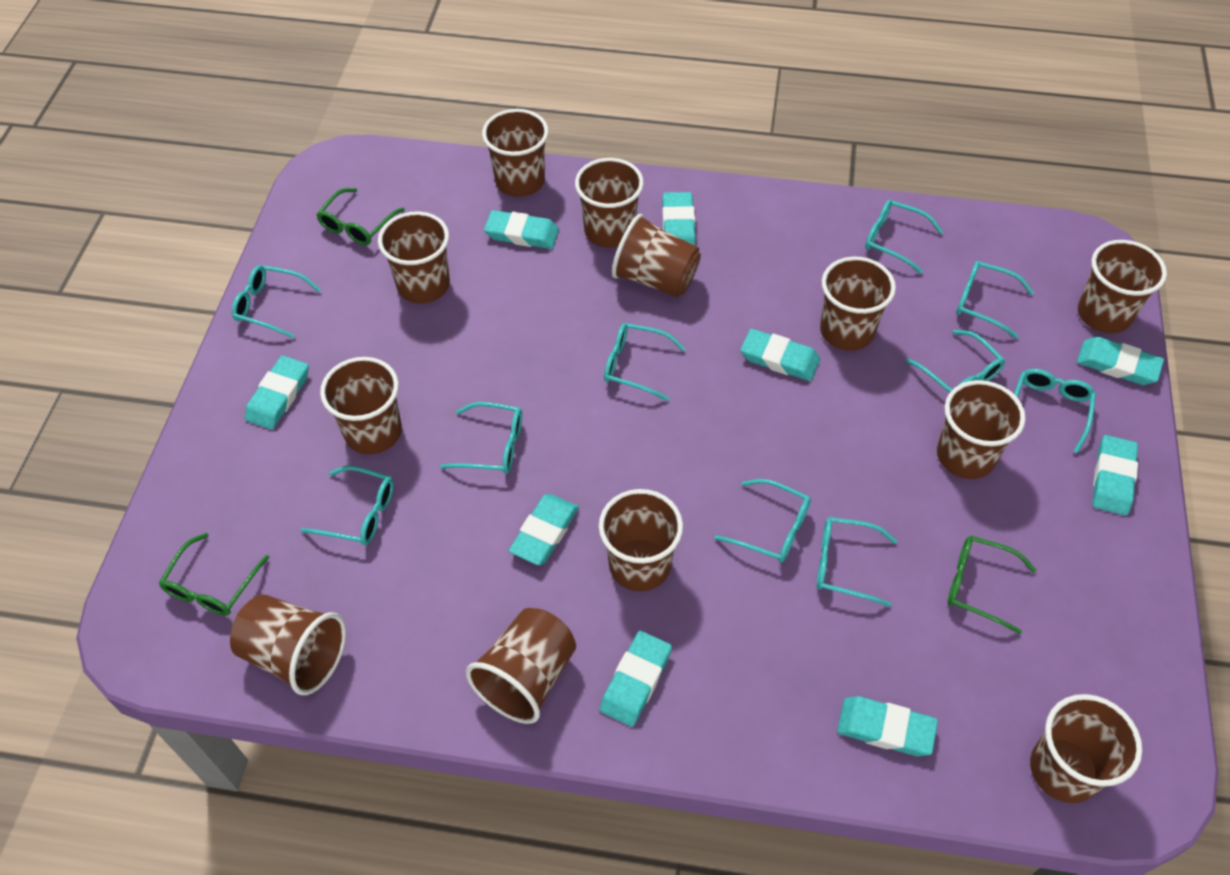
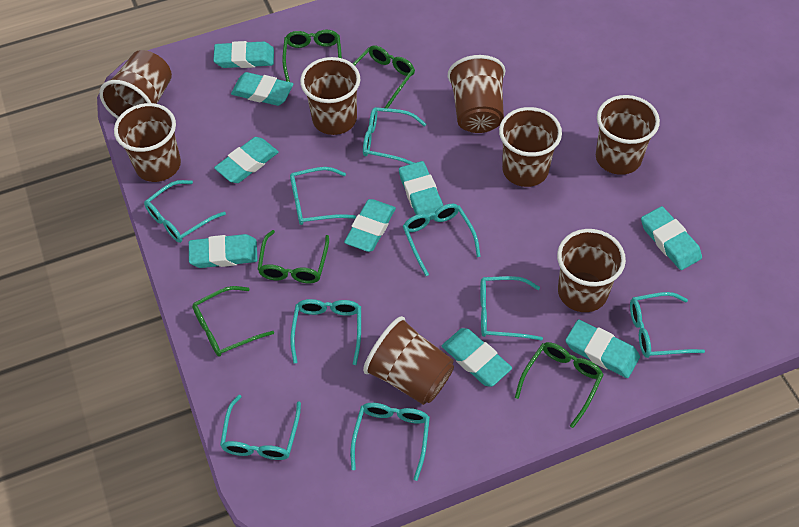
brown cup: [230,594,346,695] [320,357,402,454] [378,211,450,304] [466,608,576,724] [482,109,549,197] [575,158,644,248] [599,489,683,592] [612,214,701,297] [820,257,896,351] [937,380,1026,479] [1030,694,1142,803] [1078,240,1167,333] = 12 -> [100,50,172,119] [114,103,181,182] [300,57,360,135] [363,316,454,405] [448,55,505,133] [499,107,562,187] [557,229,626,312] [596,95,660,175] = 8
green glasses: [159,533,270,616] [316,188,405,245] [947,535,1036,634] = 3 -> [192,286,274,357] [257,230,329,283] [282,30,342,82] [353,45,415,108] [515,342,604,428] = 5
turquoise glasses: [232,265,321,339] [301,466,394,545] [440,402,522,474] [604,323,686,401] [714,479,811,563] [817,517,897,607] [865,200,943,274] [906,330,1006,393] [956,261,1034,339] [1014,369,1096,453] = 10 -> [144,180,226,243] [220,395,301,460] [290,167,356,225] [290,299,361,365] [350,403,430,481] [363,107,426,164] [403,204,481,276] [480,276,543,341] [630,292,705,358] = 9

